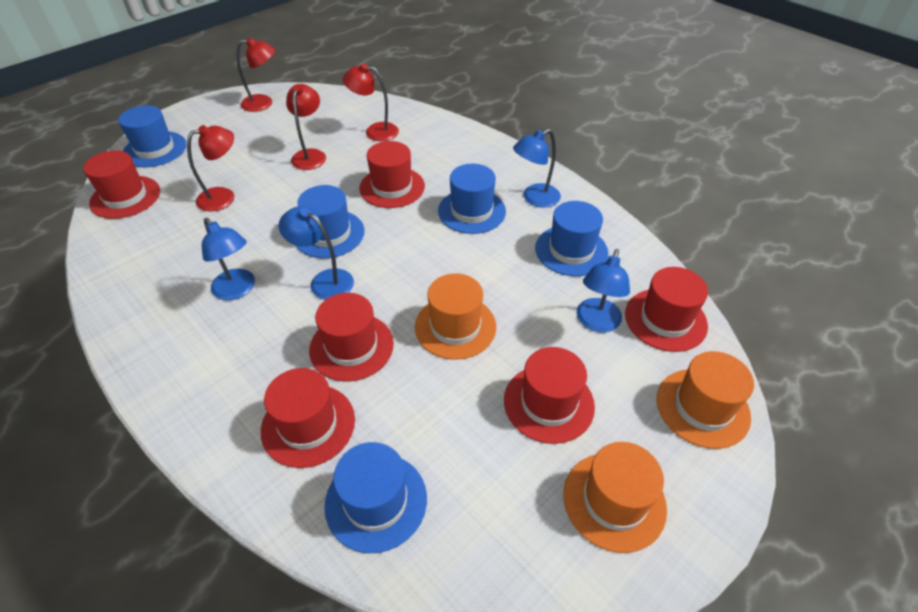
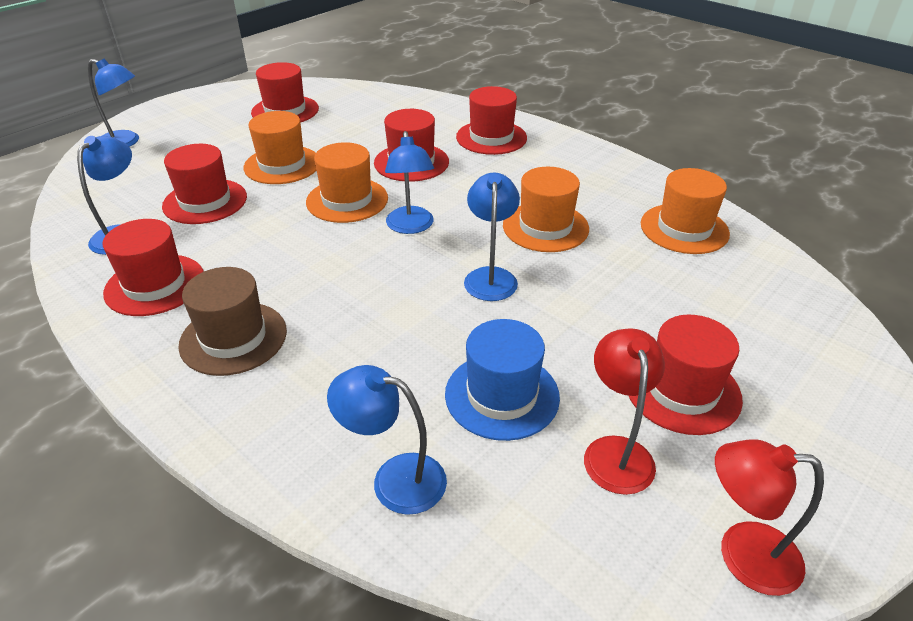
blue hat: [118,105,186,167] [295,185,365,258] [324,442,427,553] [438,164,506,234] [535,201,608,276] = 5 -> [445,319,560,441] = 1
blue lamp: [202,218,255,300] [278,206,354,300] [513,129,561,208] [576,249,630,332] = 4 -> [77,136,132,255] [88,59,139,147] [327,365,447,515] [385,131,434,234] [464,173,520,301] = 5
brown hat: none = 0 -> [178,267,287,376] = 1
orange hat: [415,273,496,360] [563,442,667,553] [657,351,754,449] = 3 -> [244,111,317,184] [306,142,388,223] [503,167,589,252] [641,168,730,254] = 4
red lamp: [187,125,234,212] [236,38,275,112] [286,84,326,170] [343,63,399,141] = 4 -> [584,328,665,495] [715,439,824,596] = 2

